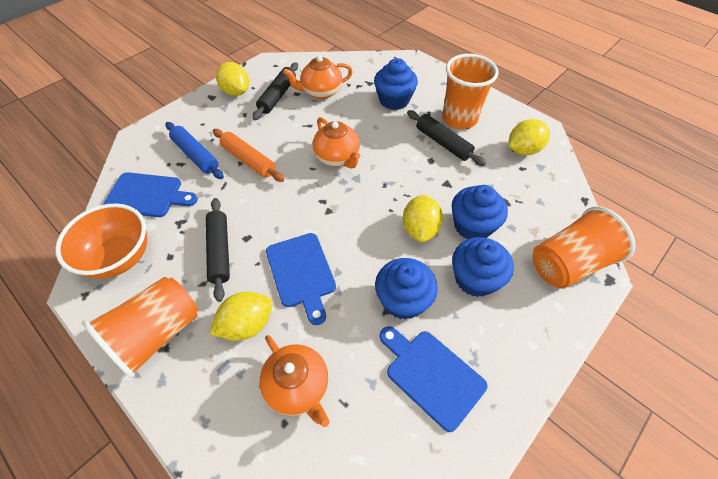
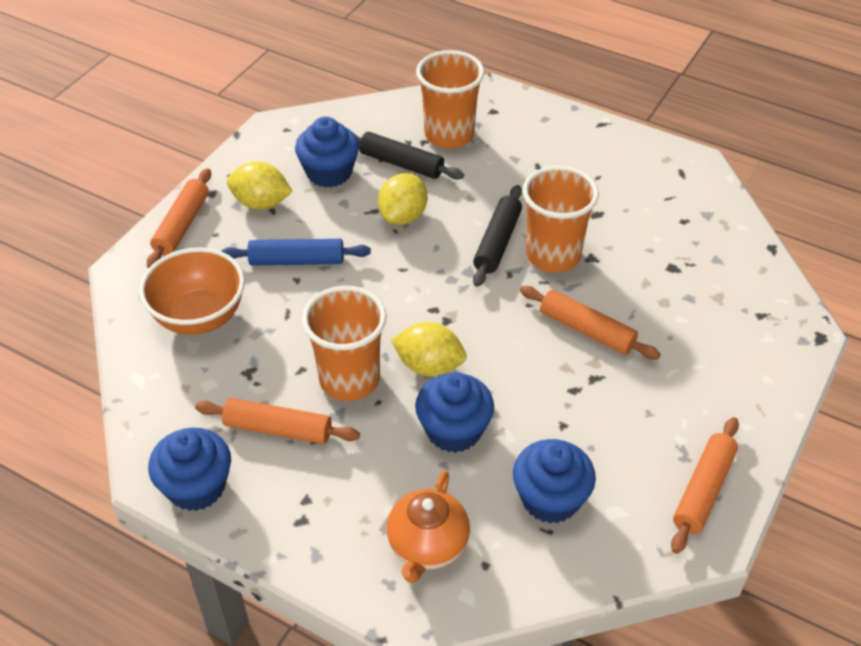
black rolling pin: [206,198,230,302] [252,62,298,120] [407,110,486,166] = 3 -> [355,132,464,180] [473,185,522,287] = 2
blue cutting board: [103,172,198,217] [266,233,336,325] [380,326,487,432] = 3 -> none = 0
orange rolling pin: [213,129,285,182] = 1 -> [147,168,211,268] [195,398,360,444] [520,286,661,359] [671,417,739,554] = 4
orange teapot: [260,335,329,427] [283,55,353,99] [313,117,360,169] = 3 -> [387,470,470,583] = 1
yellow lemon: [210,292,273,341] [216,62,249,96] [403,195,443,242] [509,119,550,155] = 4 -> [227,162,293,210] [378,173,427,225] [391,322,466,377] = 3

